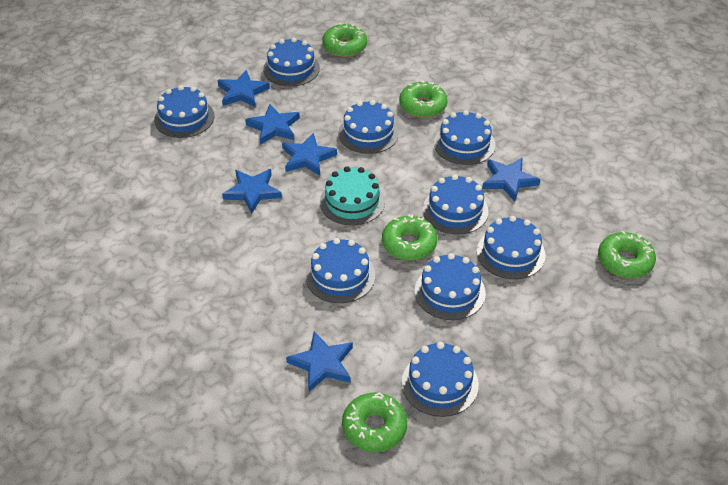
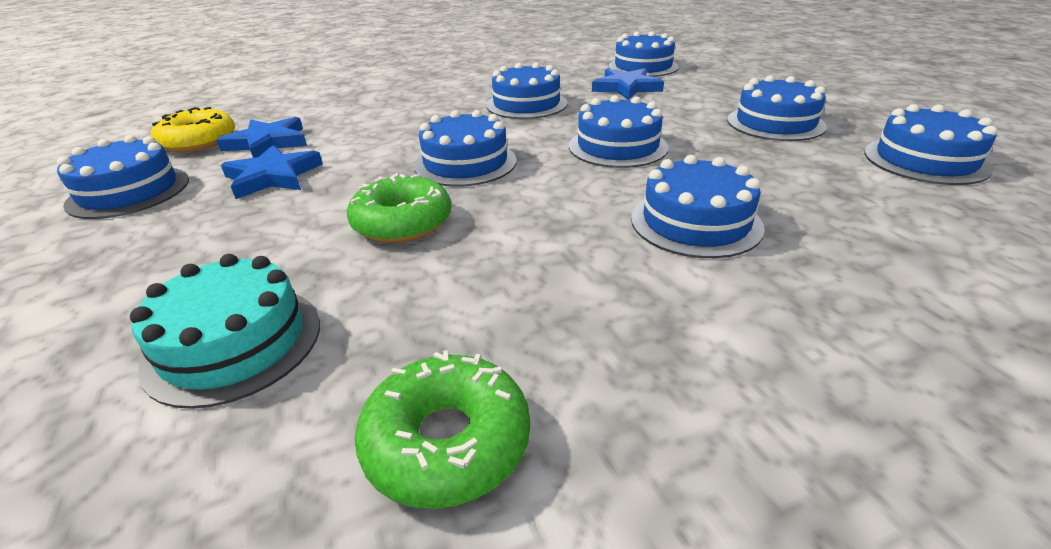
blue cake: [154,85,215,138] [263,38,320,87] [305,238,375,303] [338,100,399,154] [402,342,479,417] [415,253,486,320] [423,174,489,235] [434,110,495,165] [477,216,546,279] = 9 -> [57,135,189,219] [414,110,517,187] [486,62,567,119] [569,95,669,168] [608,31,679,77] [631,155,765,258] [727,75,827,141] [864,104,997,185] = 8
blue star: [218,70,270,107] [222,169,282,214] [245,104,300,145] [282,133,337,176] [286,331,353,392] [482,157,540,201] = 6 -> [217,117,307,158] [221,145,323,199] [592,68,664,100] = 3
green donut: [322,23,367,57] [342,392,407,452] [382,214,437,261] [399,80,448,118] [598,231,656,278] = 5 -> [347,173,451,243] [355,350,530,509] = 2
yellow donut: none = 0 -> [151,107,235,152] = 1

